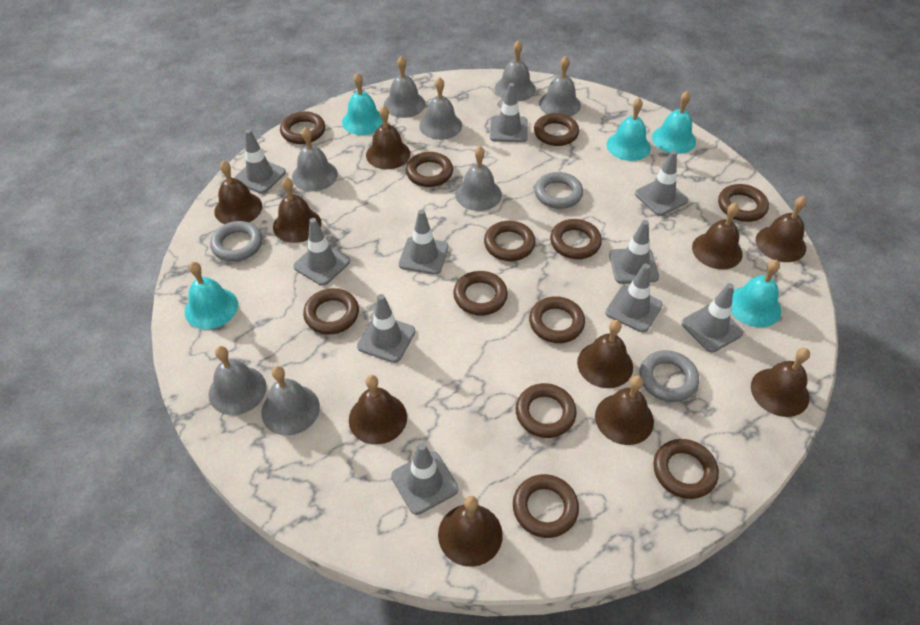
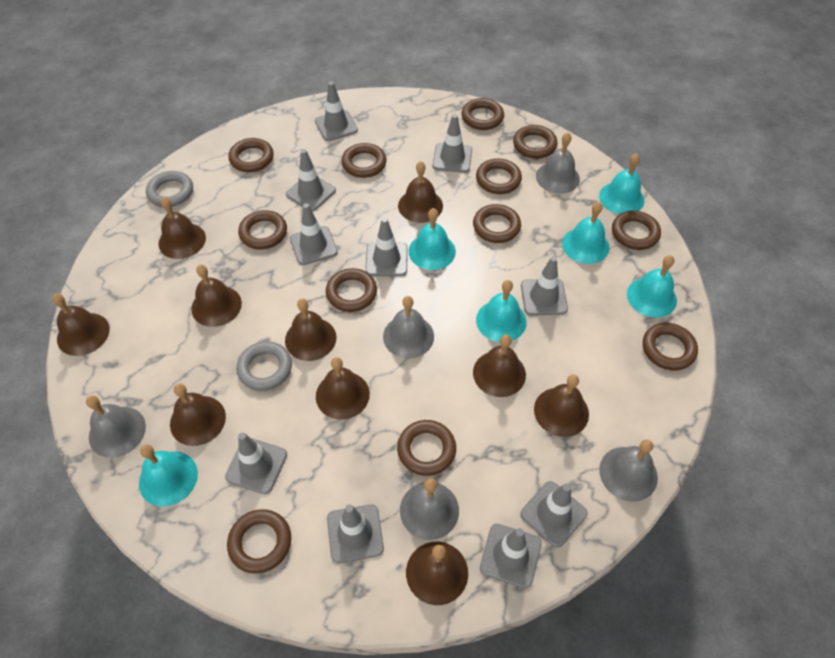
grey bell: [209,346,266,415] [261,366,320,436] [292,127,338,191] [384,56,425,118] [419,77,462,140] [455,146,502,211] [495,40,536,102] [539,56,581,117] = 8 -> [86,395,146,458] [383,296,434,358] [400,478,459,540] [536,133,580,194] [599,440,658,502] = 5
grey ring: [210,221,262,262] [535,172,583,209] [639,350,699,402] = 3 -> [146,171,193,207] [237,341,292,391] = 2
turquoise bell: [185,262,238,329] [342,73,383,135] [607,98,651,161] [652,91,696,154] [731,260,781,327] = 5 -> [139,445,198,507] [409,208,456,270] [476,280,527,342] [562,202,609,264] [599,153,644,214] [627,255,677,318] = 6

